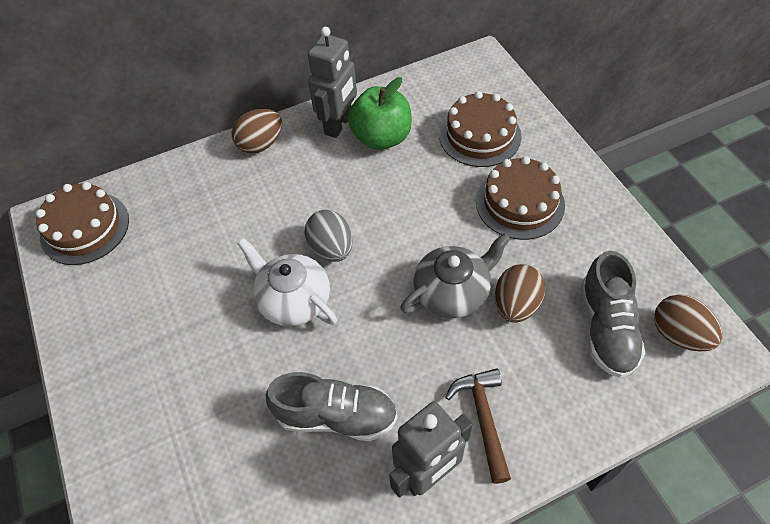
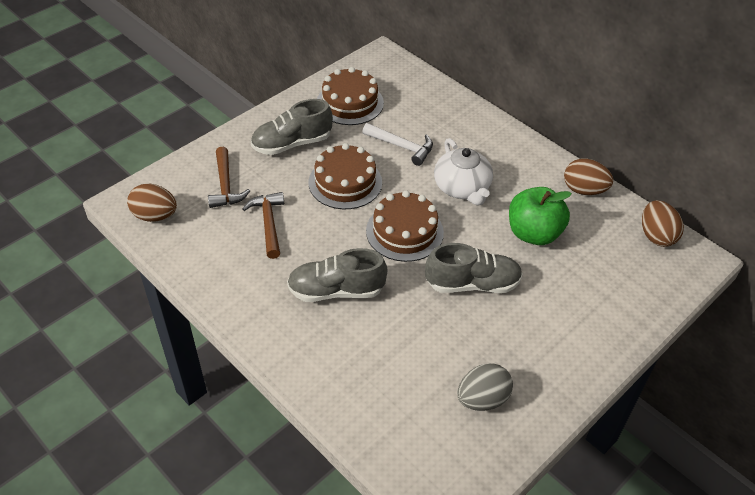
brown hammer: [445,368,511,484] = 1 -> [208,147,250,208] [242,192,284,259] = 2
grey robot: [308,27,357,138] [389,401,473,497] = 2 -> none = 0
grey shoe: [266,372,398,441] [581,251,646,378] = 2 -> [251,99,333,155] [287,248,387,302] [425,243,523,293] = 3
grey teapot: [400,233,510,318] = 1 -> none = 0
white hammer: none = 0 -> [362,123,433,166] = 1

